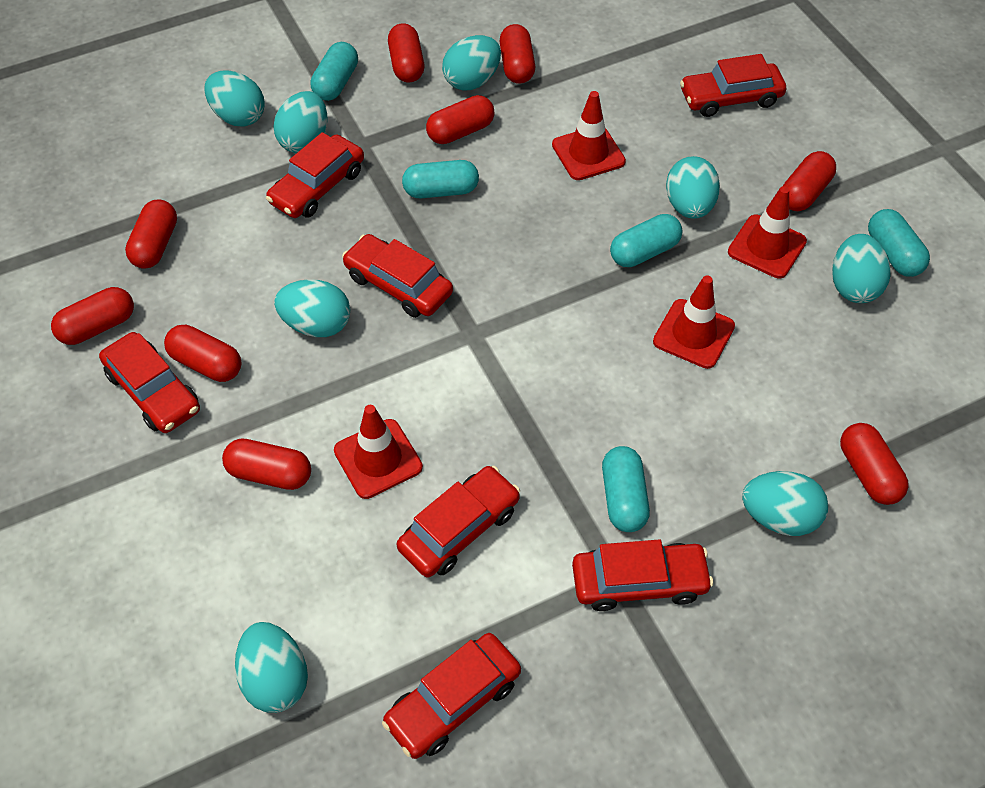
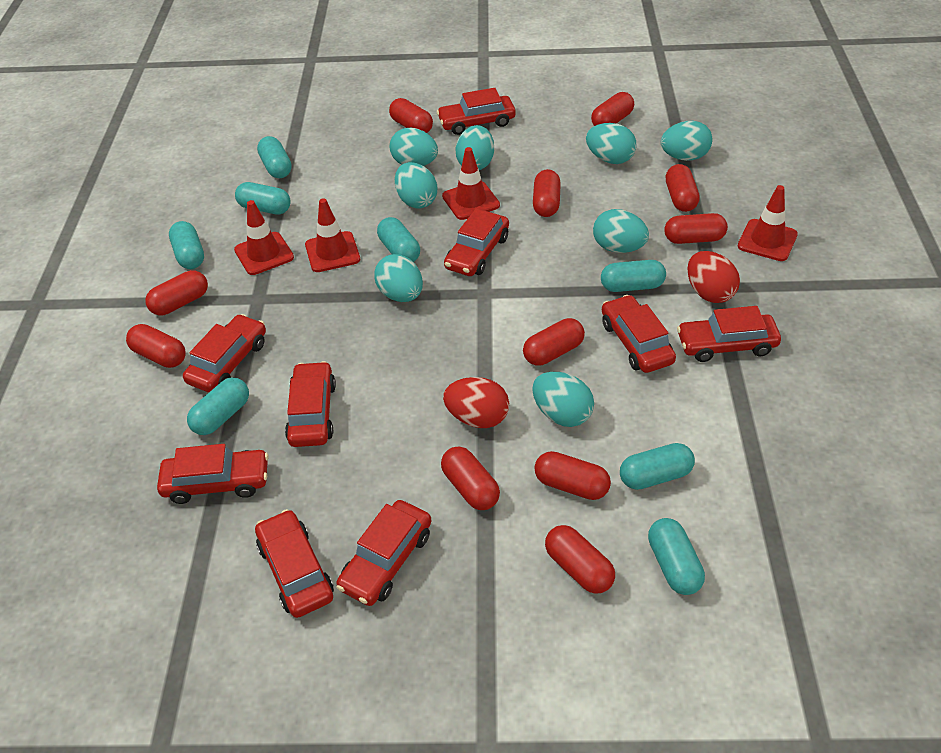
red capsule: [51,287,134,345] [125,200,177,268] [164,325,242,382] [222,439,311,490] [388,23,424,82] [426,95,494,144] [500,24,535,84] [783,151,836,211] [840,423,909,505] = 9 -> [126,324,186,368] [145,270,208,315] [389,98,433,133] [441,447,500,510] [523,318,585,366] [533,169,561,217] [535,451,611,500] [545,525,615,594] [591,92,634,126] [664,213,728,244] [666,164,700,212] = 11
red car: [99,332,200,433] [266,132,364,218] [342,234,453,318] [382,633,521,759] [397,466,520,578] [572,539,713,611] [680,54,786,117] = 7 -> [157,444,269,504] [183,314,266,392] [255,509,334,618] [285,361,336,447] [336,500,432,606] [437,88,516,135] [444,208,509,276] [602,295,676,373] [677,306,781,362] = 9
red egg: none = 0 -> [443,377,509,428] [687,251,740,303] = 2
turquoise capsule: [310,42,358,101] [402,160,479,198] [602,446,650,532] [610,214,682,267] [868,209,930,277] = 5 -> [169,221,204,269] [187,377,249,435] [235,182,290,215] [257,136,292,178] [377,217,420,262] [601,260,666,292] [620,443,695,490] [648,518,705,595] = 8

